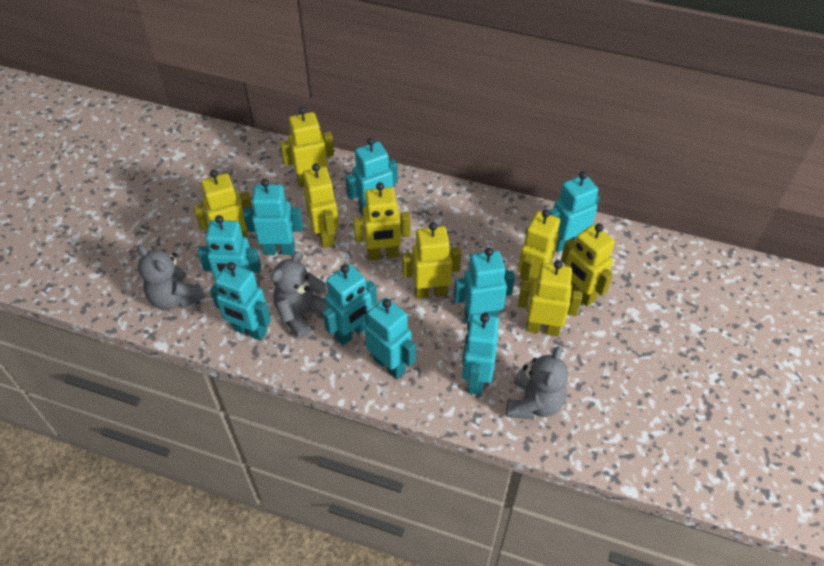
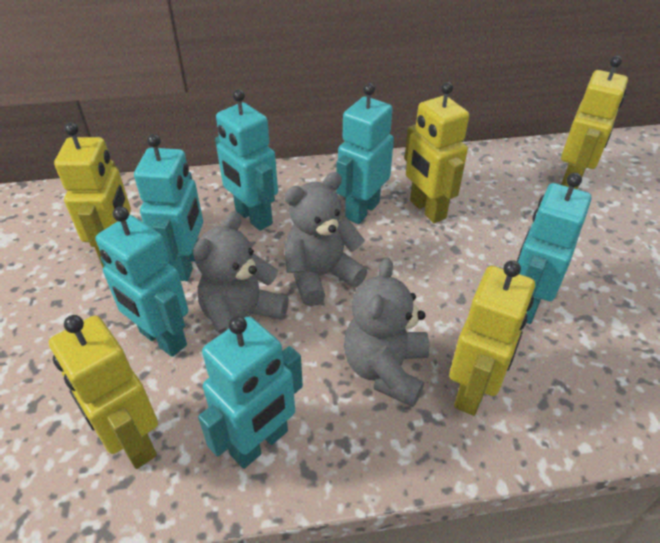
turquoise robot: [198,215,261,279] [210,262,271,341] [243,179,303,255] [323,264,377,345] [345,137,398,217] [365,297,416,379] [454,248,515,324] [462,314,499,395] [549,171,600,253] = 9 -> [96,206,188,357] [134,134,203,281] [198,316,303,469] [215,89,278,231] [336,83,394,224] [517,173,592,324] = 6
yellow robot: [193,170,252,242] [280,107,334,187] [303,163,339,248] [353,182,411,260] [402,222,461,299] [518,209,560,293] [518,260,582,337] [561,224,615,307] = 8 -> [49,315,158,469] [54,122,131,268] [404,82,469,223] [449,260,535,416] [561,56,628,189] = 5

